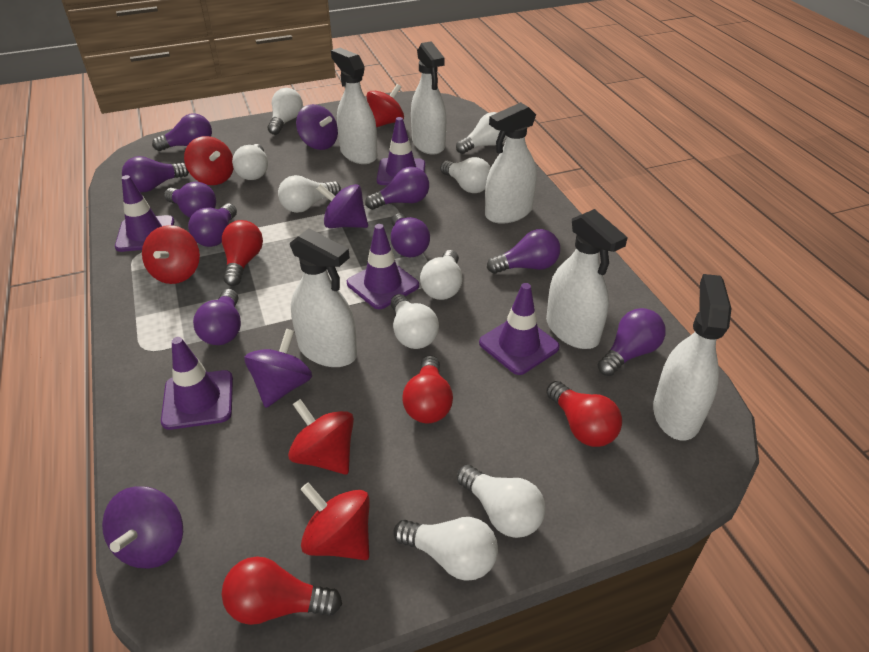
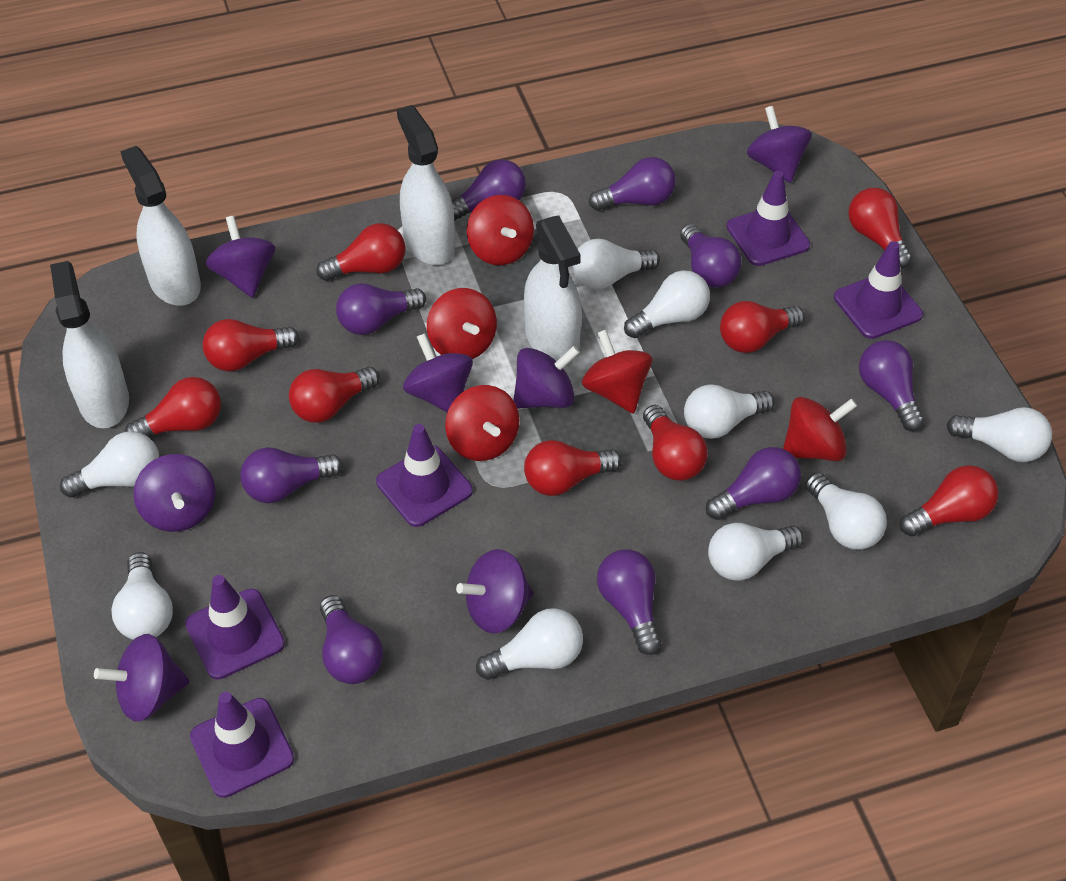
purple spinning top: [102,486,183,569] [244,329,312,408] [296,104,338,150] [317,184,368,228] = 4 -> [94,634,190,722] [134,454,215,532] [206,216,275,298] [403,333,473,413] [456,549,534,633] [513,346,580,409] [747,106,812,183] = 7
red light bulb: [222,220,263,286] [222,556,342,625] [402,355,453,423] [546,381,622,447] = 4 -> [125,377,221,438] [202,319,299,371] [289,367,380,423] [316,223,405,281] [524,440,622,496] [643,405,708,481] [720,301,805,353] [848,188,912,268] [900,465,999,537] = 9
white spray bottle: [290,228,357,367] [331,48,378,164] [411,41,446,155] [485,102,537,224] [546,209,628,349] [653,274,732,440] = 6 -> [50,261,129,428] [120,146,201,306] [397,105,455,265] [524,216,582,361] = 4

